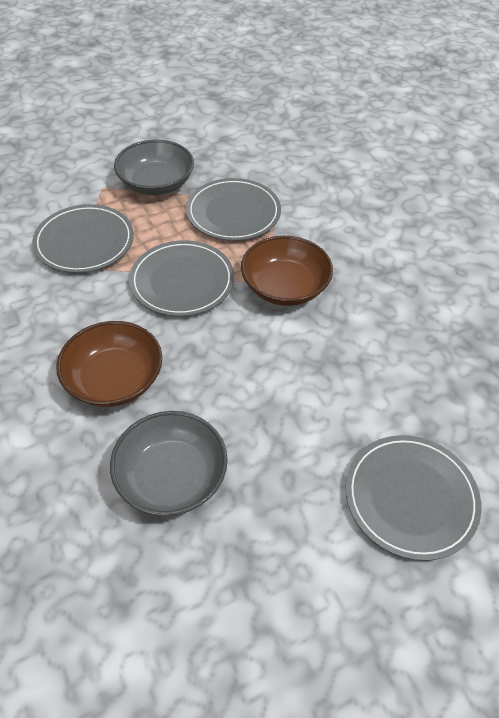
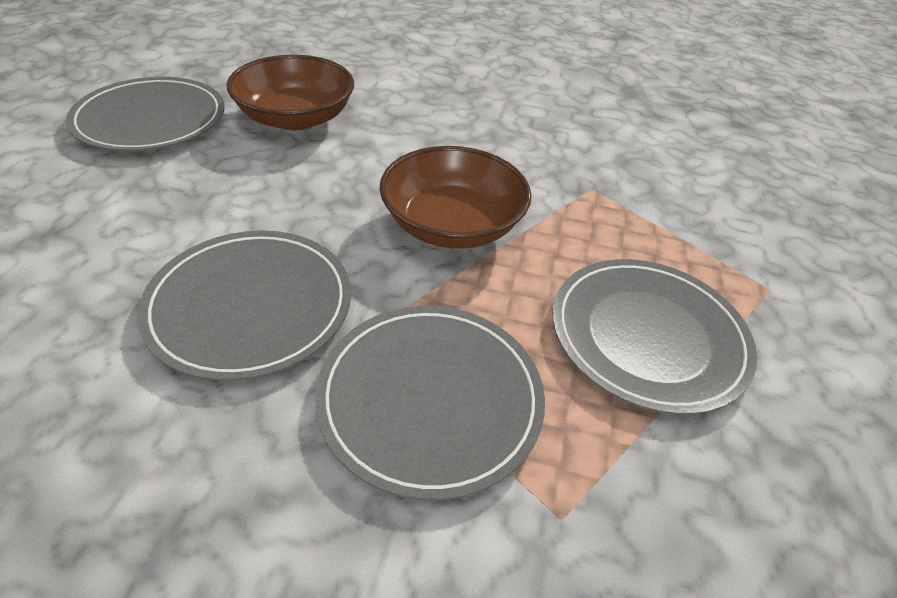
grey bowl: [110,411,228,516] [114,140,194,195] = 2 -> none = 0

